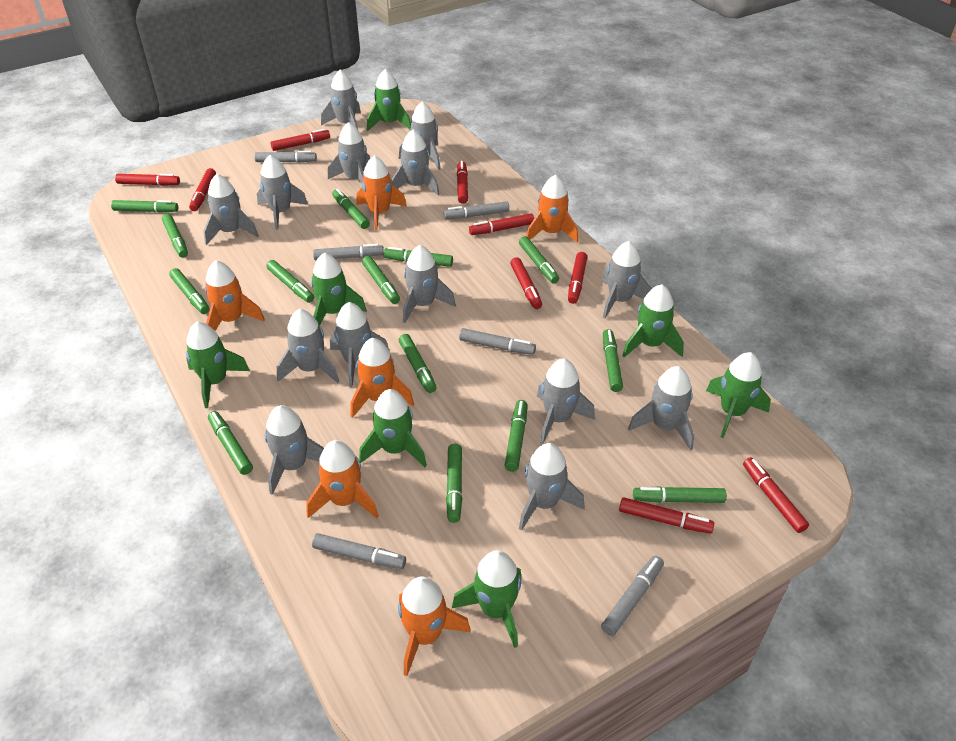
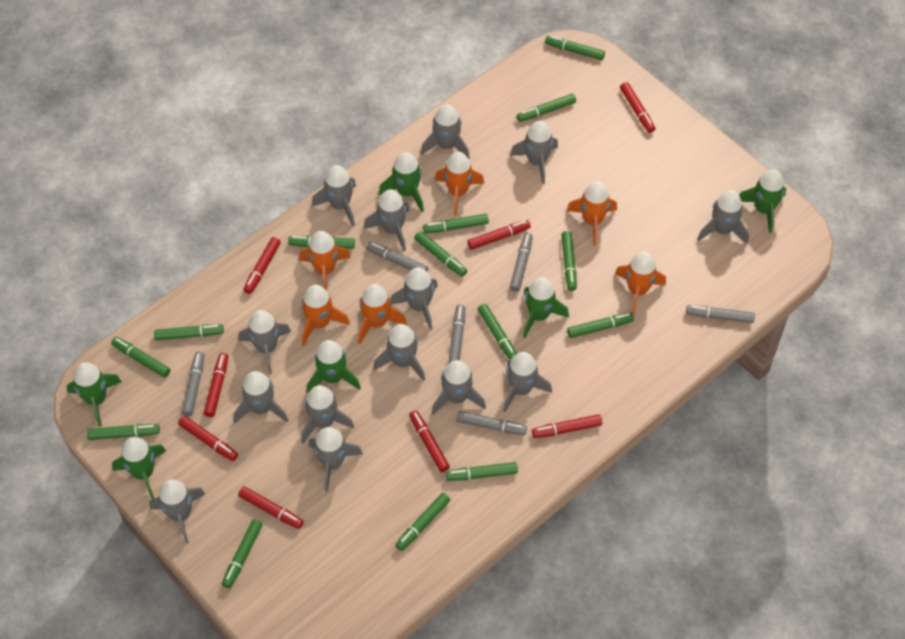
green rocket: [186,322,250,408] [311,252,367,327] [359,389,427,467] [367,69,411,131] [452,550,521,648] [622,284,684,357] [706,352,771,438] = 7 -> [66,362,122,427] [112,437,166,499] [307,340,361,394] [379,152,424,212] [523,277,569,338] [739,169,786,233] = 6
red marker: [115,174,180,186] [189,168,216,211] [271,129,330,151] [457,161,468,204] [469,213,534,235] [510,257,542,309] [568,252,587,304] [619,497,714,534] [743,457,809,533] = 9 -> [178,416,238,461] [204,353,229,417] [238,486,304,529] [243,237,281,294] [409,410,450,472] [468,220,531,250] [532,414,602,438] [620,82,655,133] = 8

